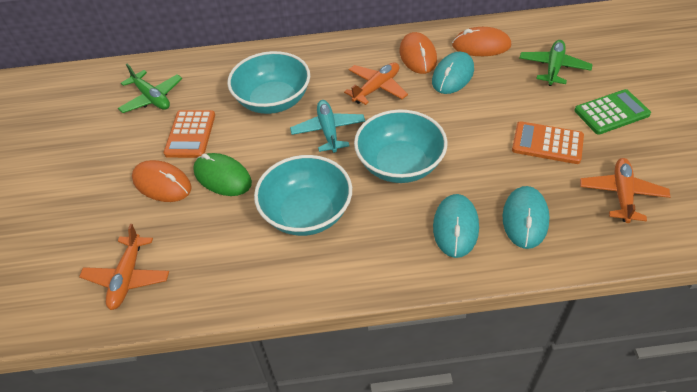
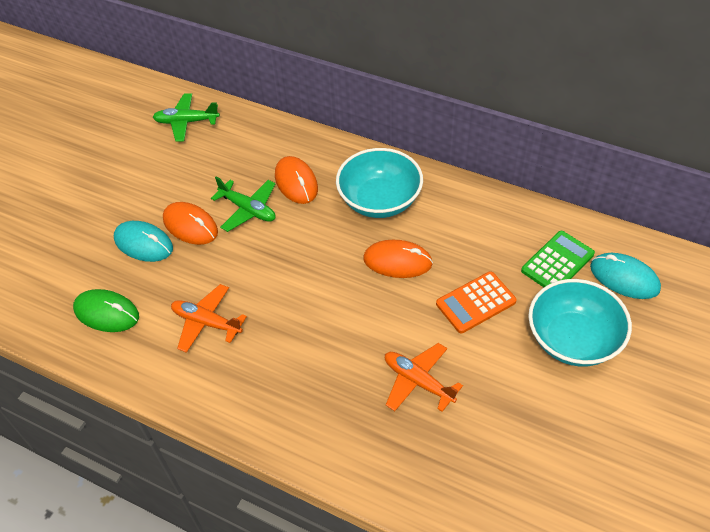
orange calculator: [164,110,215,158] [512,121,584,164] = 2 -> [436,271,517,333] = 1
orange plane: [79,224,169,310] [344,63,408,105] [580,158,670,223] = 3 -> [171,284,247,353] [385,343,463,412] = 2
turquoise bowl: [227,51,310,114] [254,155,352,236] [354,109,448,183] = 3 -> [336,148,423,218] [528,279,632,367] = 2
turquoise mouse: [432,52,474,94] [433,194,479,258] [502,186,550,249] = 3 -> [114,221,173,262] [590,253,661,299] = 2
turquoise plane: [290,100,365,153] = 1 -> none = 0

